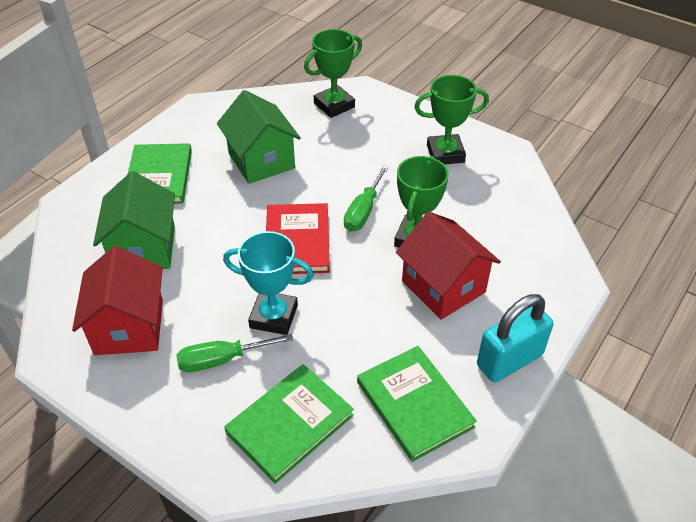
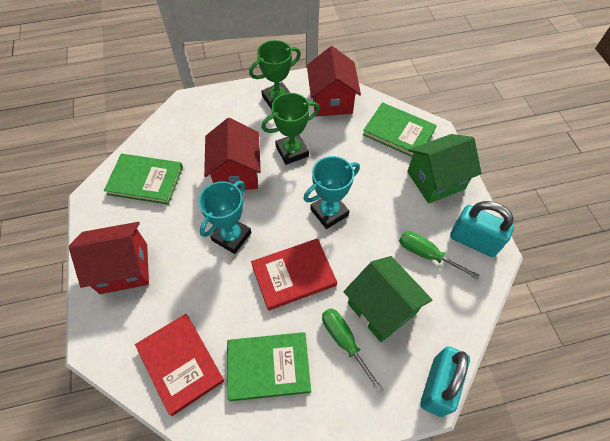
green trophy: [304,29,362,118] [394,156,449,247] [414,75,489,164] = 3 -> [249,40,301,110] [262,93,320,165] = 2
red book: [266,203,330,274] = 1 -> [135,314,224,416] [251,238,337,311] = 2
red house: [72,246,163,355] [396,212,501,320] = 2 -> [69,222,149,294] [204,118,261,190] [307,46,361,116] = 3
turquoise padlock: [477,294,553,382] = 1 -> [420,346,470,417] [450,201,514,257] = 2
turquoise trophy: [223,231,314,335] = 1 -> [198,181,251,254] [303,156,360,229] = 2

